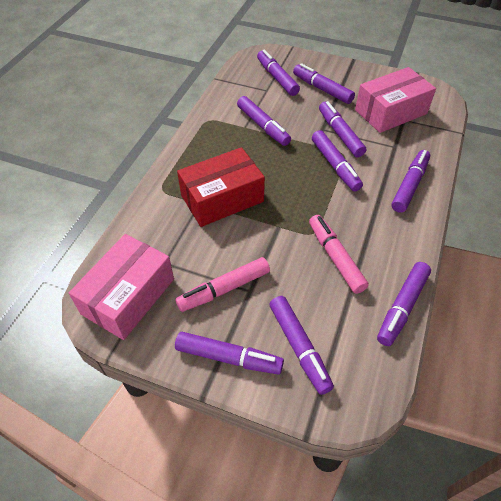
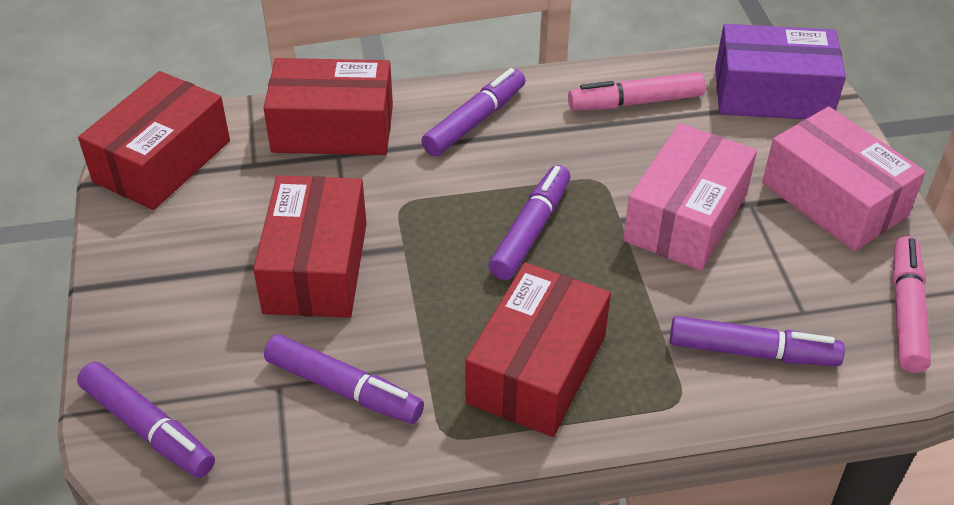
purple box: none = 0 -> [715,24,846,119] = 1
purple marker: [175,332,284,375] [237,96,291,146] [257,50,300,96] [269,296,334,395] [293,63,355,104] [312,130,363,192] [319,101,366,157] [377,262,431,346] [391,150,430,213] = 9 -> [77,362,215,478] [264,334,424,424] [421,68,526,156] [488,165,570,280] [670,316,845,366] = 5
red box: [177,147,265,227] = 1 -> [78,71,230,210] [253,175,367,318] [264,58,393,155] [465,263,611,437] = 4

